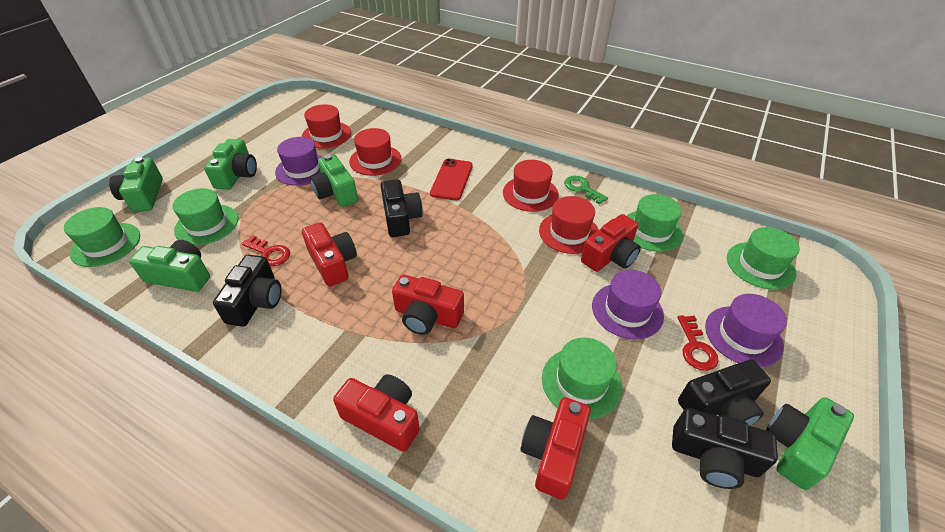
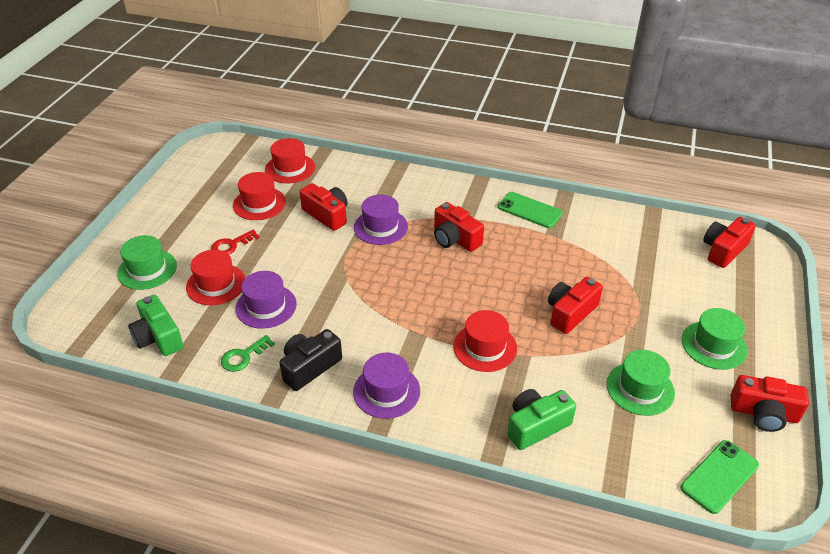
black camera: [213,254,282,327] [380,179,423,237] [672,408,778,489] [678,359,771,426] = 4 -> [279,329,342,391] = 1
green camera: [109,157,163,212] [129,240,210,292] [204,139,257,190] [310,154,358,207] [766,397,854,490] = 5 -> [128,295,183,356] [507,389,576,450] = 2
green hat: [64,207,140,267] [172,188,238,245] [542,338,622,419] [627,194,683,252] [727,227,800,290] = 5 -> [117,235,177,290] [606,350,675,416] [681,308,747,370] = 3
green phone: none = 0 -> [498,192,563,228] [681,440,759,514] = 2
red key: [242,235,290,266] [677,315,718,371] = 2 -> [211,230,260,255] = 1
red phone: [430,159,473,201] = 1 -> none = 0

